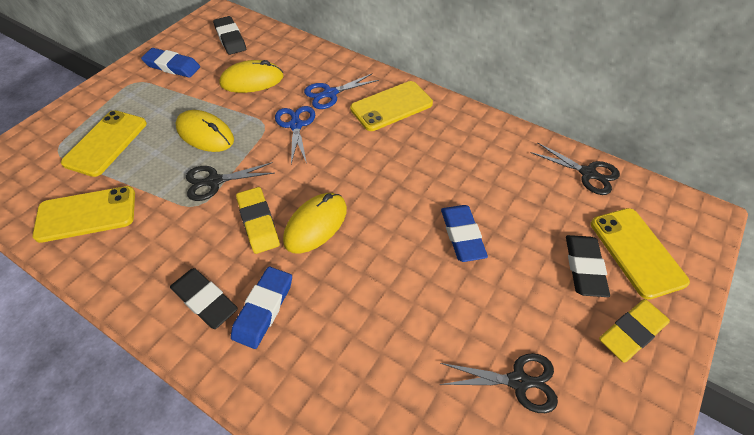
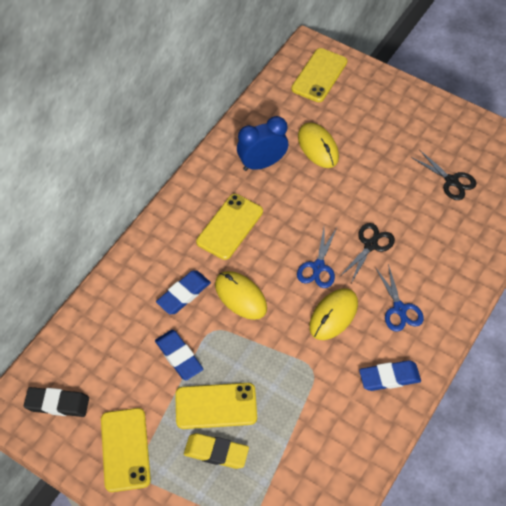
black eraser: [170,268,238,329] [213,16,246,55] [566,235,610,297] = 3 -> [24,387,89,417] = 1
black scissors: [186,162,274,201] [440,353,558,413] [531,142,620,195] = 3 -> [339,223,395,283] [411,150,476,200] = 2
blue clock: none = 0 -> [237,116,288,171] = 1
yellow eraser: [236,187,280,254] [599,299,670,363] = 2 -> [184,433,249,469] = 1

